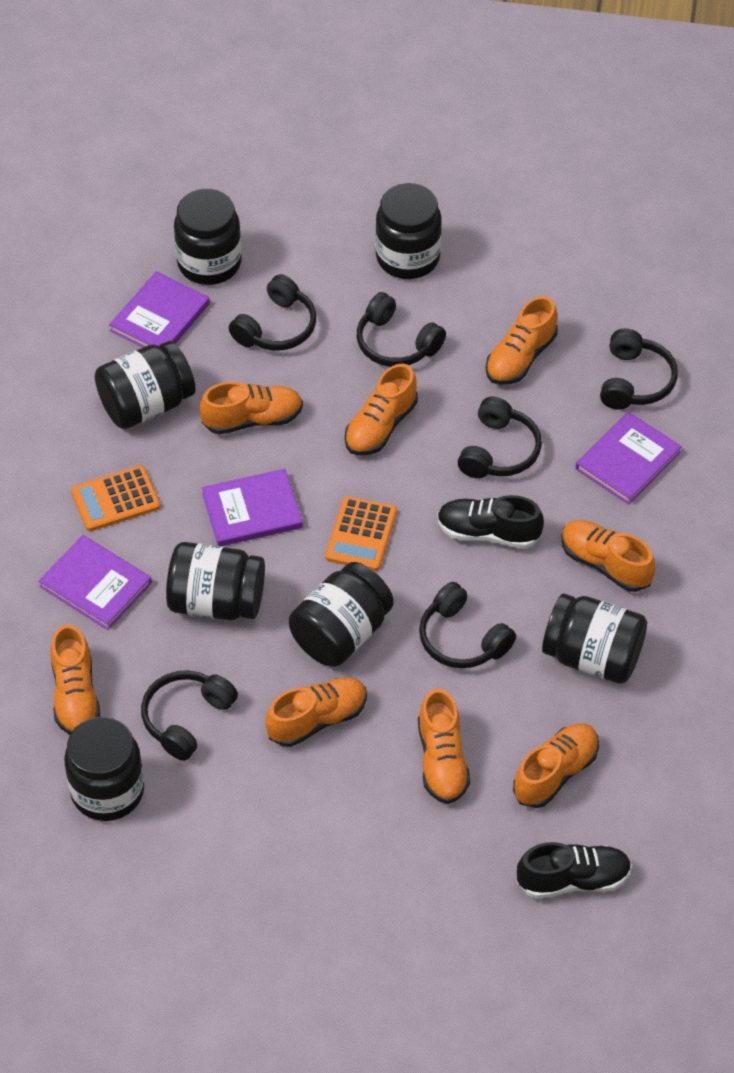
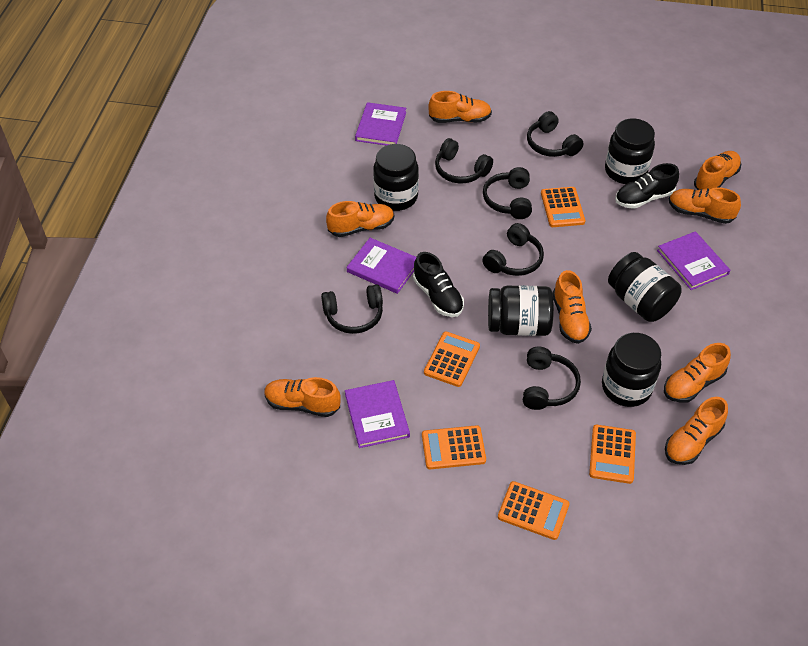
black jar: [64,717,144,821] [95,341,196,429] [166,542,265,620] [174,189,242,285] [289,562,394,667] [375,183,442,279] [542,593,647,684] = 7 -> [373,144,419,211] [488,285,554,336] [602,333,661,407] [605,118,655,184] [608,252,682,322] = 5
orange calculator: [71,465,161,531] [325,496,397,571] = 2 -> [422,425,486,469] [424,332,480,387] [498,481,570,540] [541,187,585,227] [589,425,636,484] = 5

